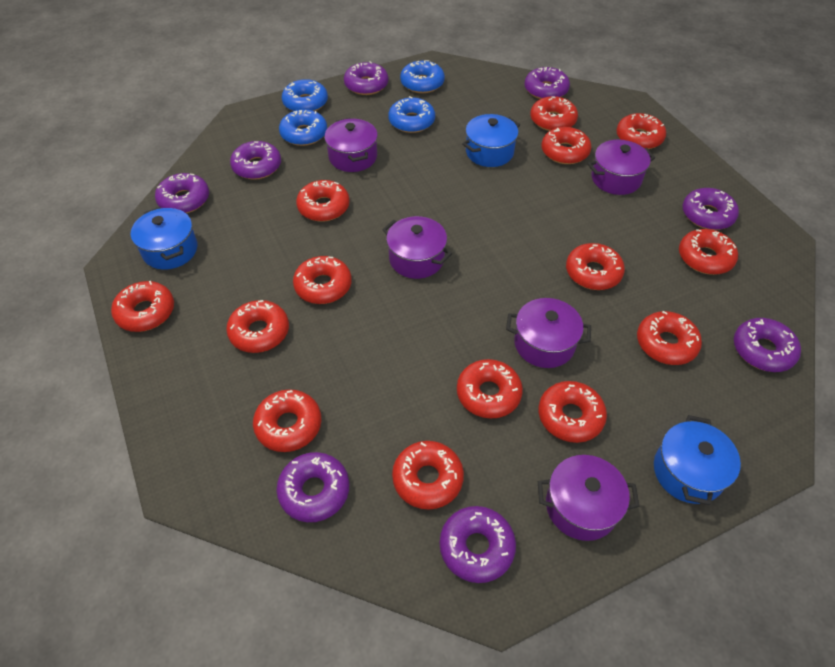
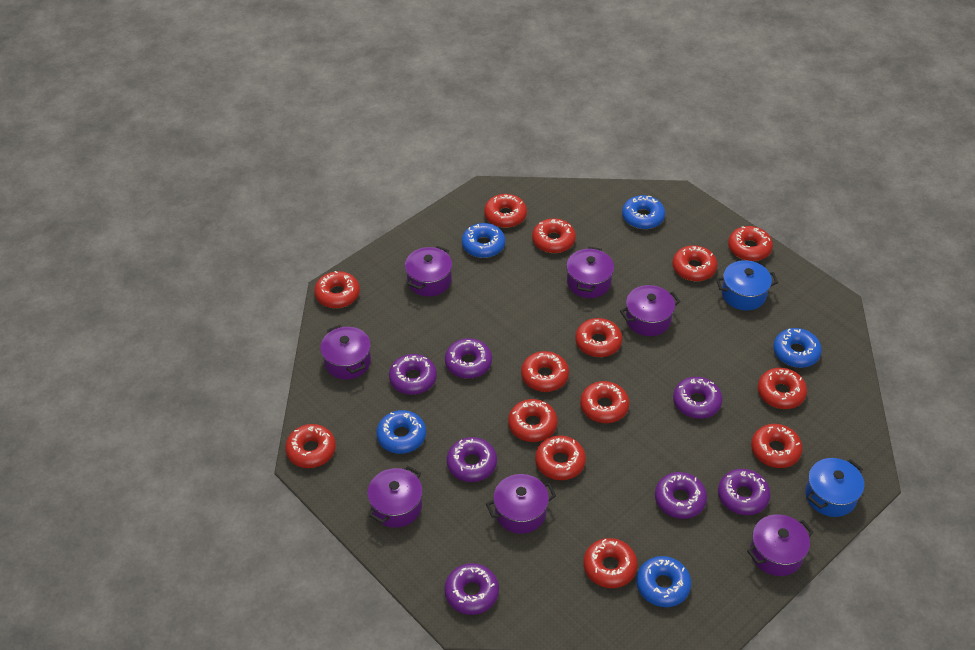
blue donut: [279,109,327,146] [282,79,328,111] [388,96,435,133] [400,60,445,93] = 4 -> [376,410,426,454] [462,223,505,258] [622,195,665,229] [636,556,691,607] [773,328,822,368] = 5
blue pot: [131,207,198,270] [462,114,520,167] [654,415,741,505] = 3 -> [716,260,778,310] [805,458,864,517] = 2
purple donut: [155,173,209,213] [230,141,281,180] [276,452,349,522] [344,61,388,95] [440,506,516,583] [524,67,570,99] [682,188,739,230] [734,318,801,372] = 8 -> [389,354,437,395] [444,563,499,615] [445,338,492,378] [446,437,497,482] [655,472,707,519] [673,377,723,419] [718,469,771,515] = 7
purple pot: [324,118,378,172] [382,216,452,279] [506,298,591,368] [538,455,640,541] [588,140,655,195] = 5 -> [320,325,371,379] [367,466,423,528] [405,246,452,296] [486,474,556,534] [566,247,614,298] [620,285,680,336] [747,514,814,576] = 7

